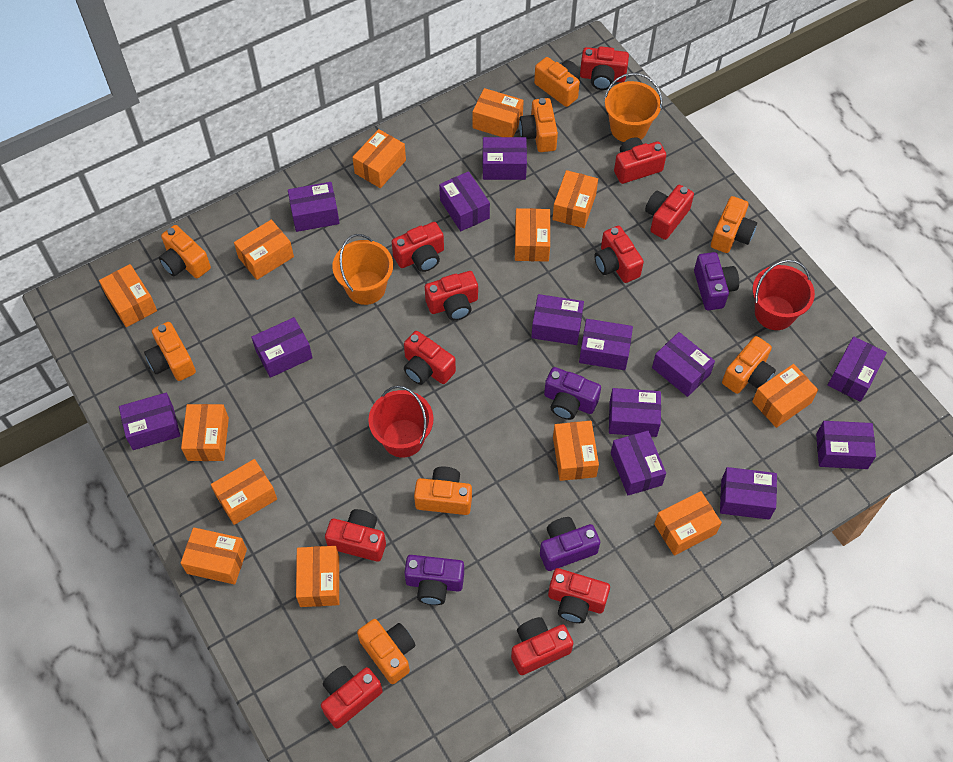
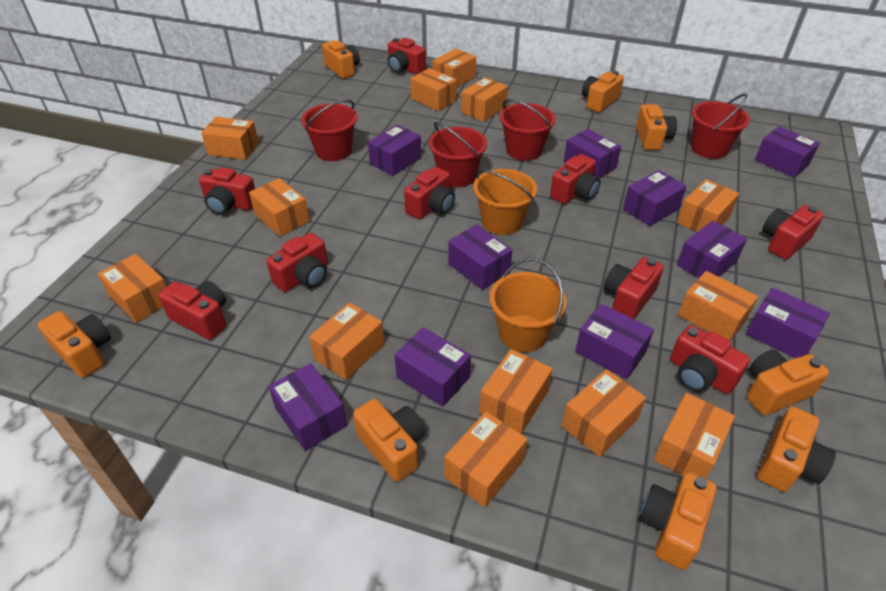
purple box: [119,393,180,450] [251,317,313,378] [288,182,339,232] [439,171,490,231] [483,137,527,180] [531,294,584,345] [579,319,633,370] [609,388,661,437] [611,431,666,495] [652,332,715,397] [720,467,777,520] [816,421,876,469] [828,337,887,402] = 13 -> [268,363,347,451] [368,125,421,176] [395,327,471,407] [448,225,512,290] [563,129,621,178] [575,304,654,379] [623,170,687,226] [677,221,747,278] [746,288,830,358] [755,126,820,178] = 10
purple camera: [404,555,464,605] [540,517,600,571] [544,367,601,420] [694,252,739,310] = 4 -> none = 0
red bucket: [368,386,433,458] [753,260,815,330] = 2 -> [301,99,357,161] [429,122,487,187] [500,99,556,161] [691,94,750,159] = 4
red camera: [321,666,383,729] [325,509,386,562] [392,222,444,272] [404,331,456,385] [425,271,478,320] [511,617,573,675] [548,568,610,623] [580,46,629,90] [594,226,644,283] [614,137,666,184] [645,185,694,240] = 11 -> [159,281,226,340] [199,167,255,215] [266,233,328,292] [388,38,426,74] [404,167,455,219] [550,154,601,204] [604,257,664,319] [670,325,750,394] [762,205,824,260] = 9

